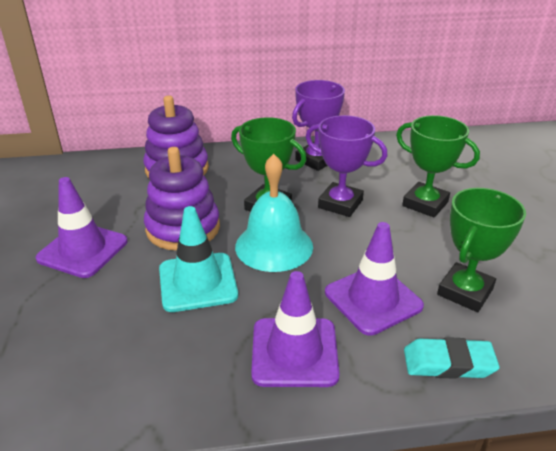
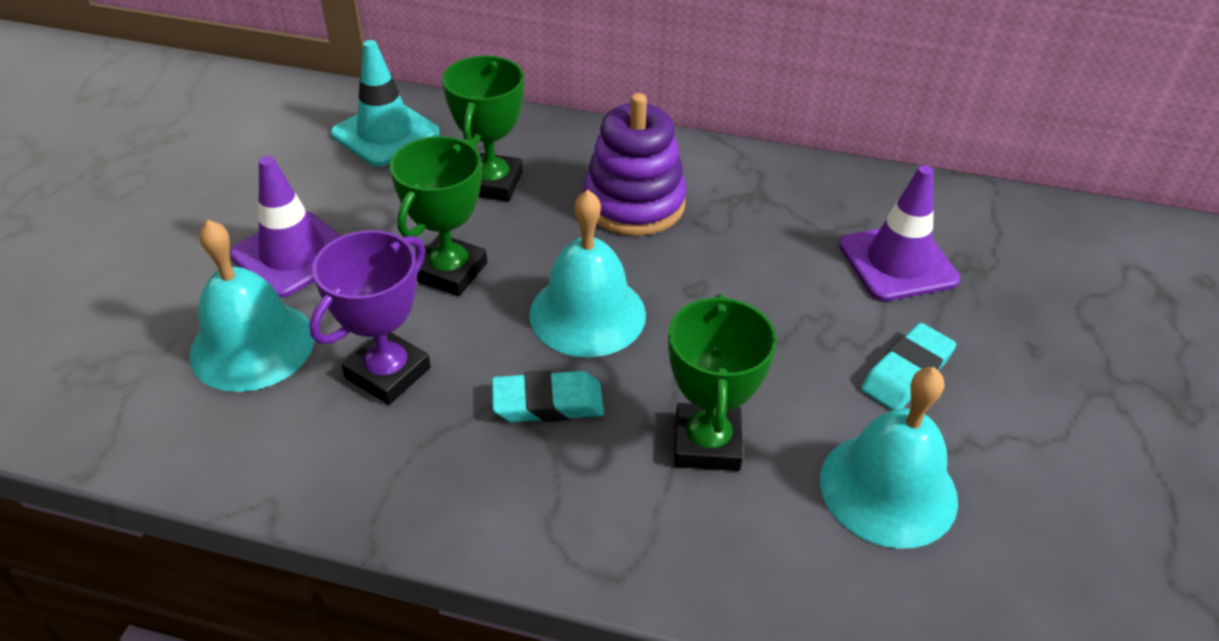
purple stacking toy: [143,96,209,178] [144,147,220,251] = 2 -> [583,93,687,236] = 1
purple traffic cone: [36,177,128,278] [251,271,340,387] [325,222,424,336] = 3 -> [230,156,341,298] [839,165,960,301] = 2
purple trophy: [292,80,345,171] [306,115,387,217] = 2 -> [309,230,431,405] = 1
turquoise bell: [235,154,313,272] = 1 -> [189,220,314,392] [529,190,646,357] [820,367,958,549] = 3
turquoise eraser: [404,337,500,379] = 1 -> [492,371,604,422] [861,323,956,410] = 2

